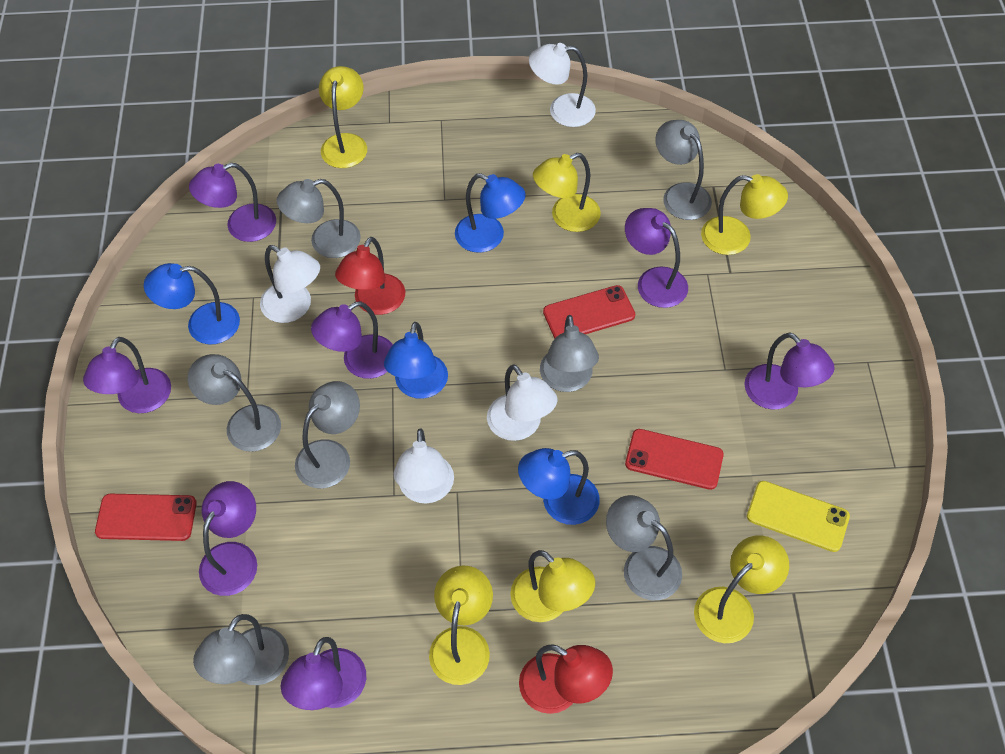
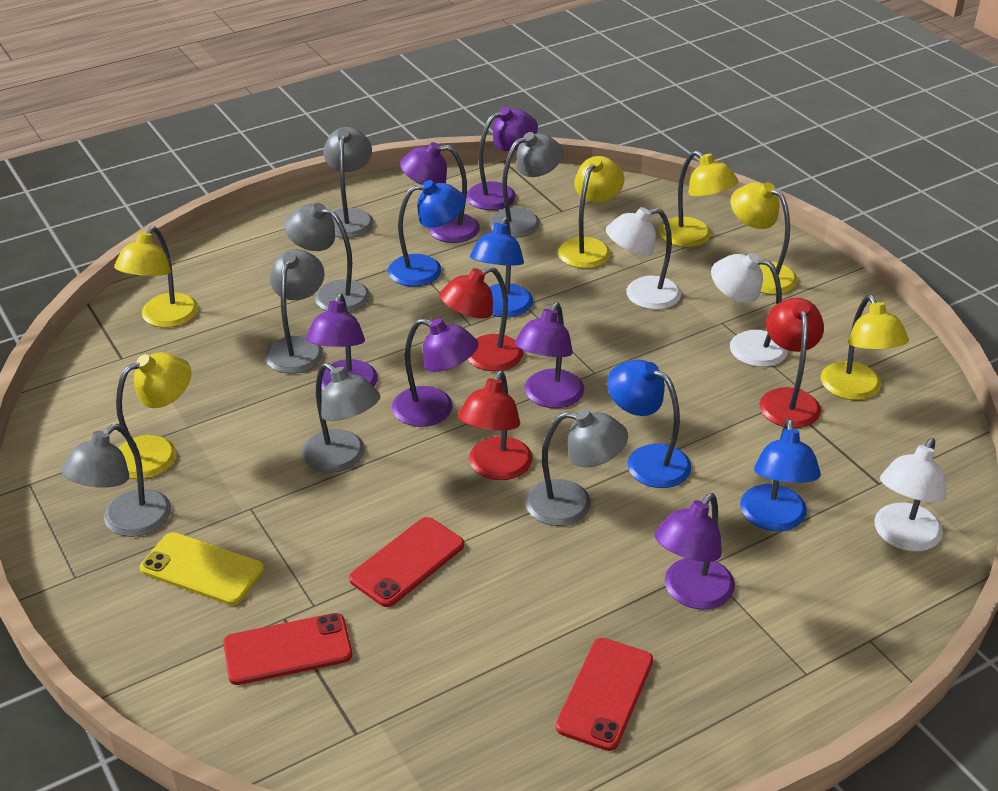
purple lamp: [83,337,171,413] [189,163,276,242] [199,481,257,596] [281,637,366,710] [311,301,393,379] [625,208,688,308] [744,332,835,409] = 7 -> [306,293,378,391] [392,318,479,427] [400,142,480,243] [466,107,538,210] [515,302,584,408] [654,493,735,609] = 6
red lamp: [335,237,405,315] [519,645,613,714] = 2 -> [439,267,523,371] [458,370,533,480] [760,298,824,428] = 3
white lamp: [260,245,320,323] [394,428,454,504] [487,364,557,441] [529,43,596,127] = 4 -> [606,207,681,310] [711,253,788,367] [874,438,946,552] = 3

